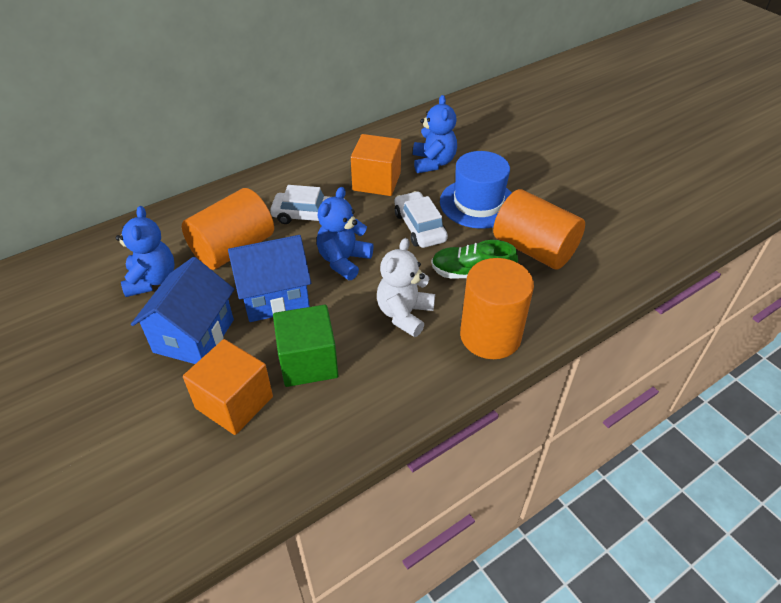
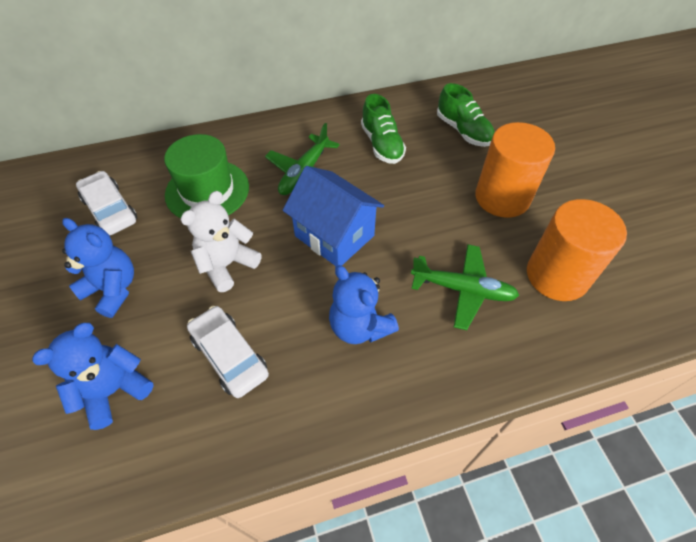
blue hat: [440,151,512,229] = 1 -> none = 0
blue house: [131,257,234,364] [228,235,311,322] = 2 -> [283,166,384,266] = 1
green cube: [273,305,339,387] = 1 -> none = 0
green hat: none = 0 -> [164,134,249,218] = 1
green plane: none = 0 -> [265,123,339,195] [411,244,519,330] = 2
green shoe: [432,240,518,279] = 1 -> [361,94,406,164] [437,83,495,147] = 2
orange cube: [183,339,273,435] [351,134,401,196] = 2 -> none = 0
orange cylinder: [182,188,274,270] [460,258,534,359] [493,189,585,270] = 3 -> [475,122,555,218] [527,199,627,301] = 2

